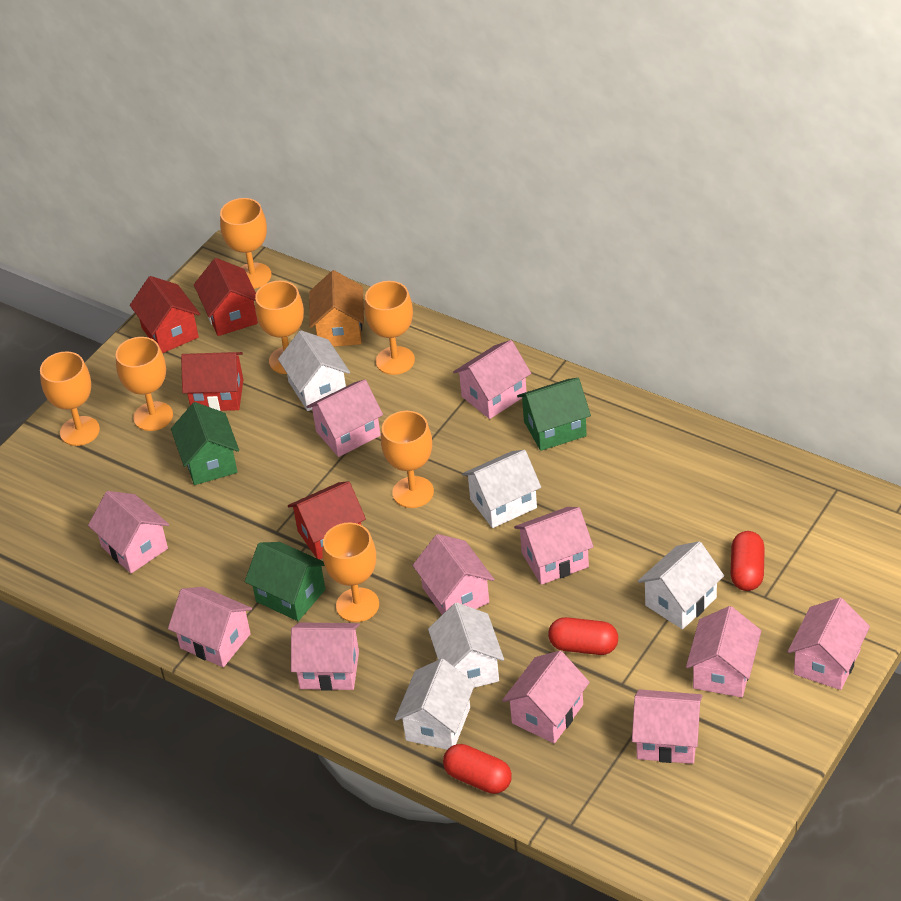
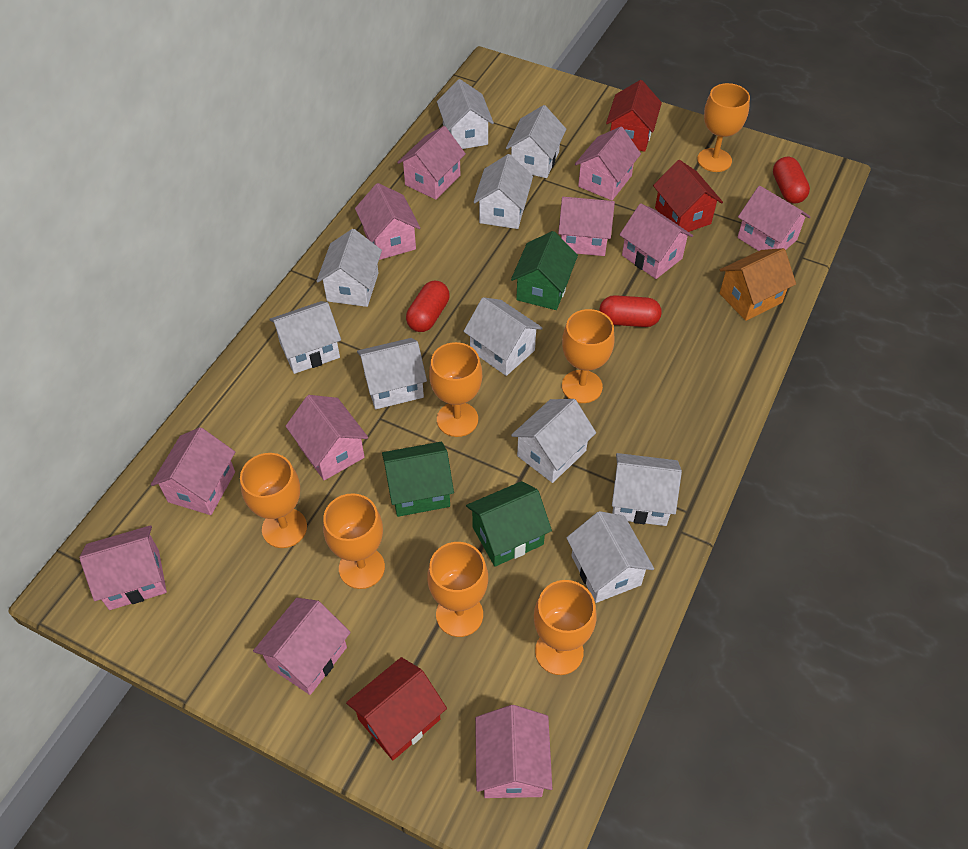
red house: [130,276,200,353] [181,352,243,411] [194,258,258,336] [288,481,366,560] = 4 -> [346,657,447,760] [606,80,662,152] [653,160,723,232] = 3
white house: [278,330,350,411] [395,659,475,750] [428,603,504,688] [462,450,541,528] [638,541,724,629] = 5 -> [270,301,341,374] [316,229,382,307] [357,338,427,409] [437,79,494,149] [463,297,542,376] [474,154,533,229] [506,105,566,178] [511,399,596,483] [566,511,654,603] [612,453,682,526] = 10

